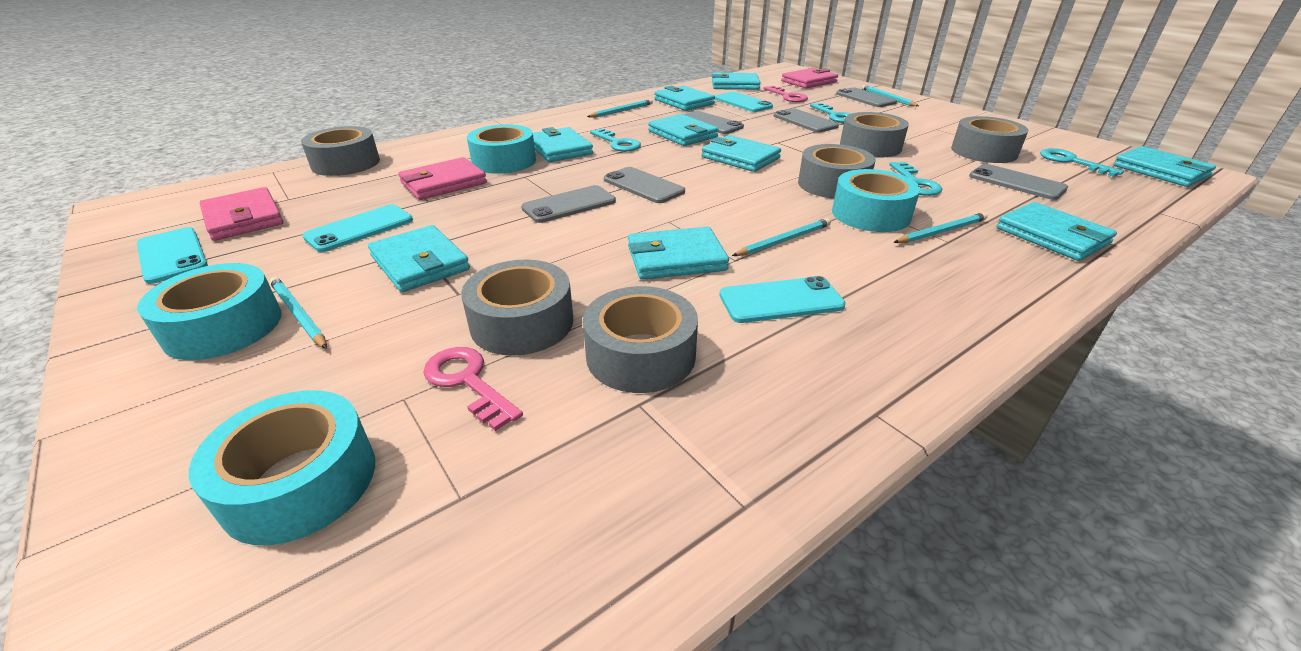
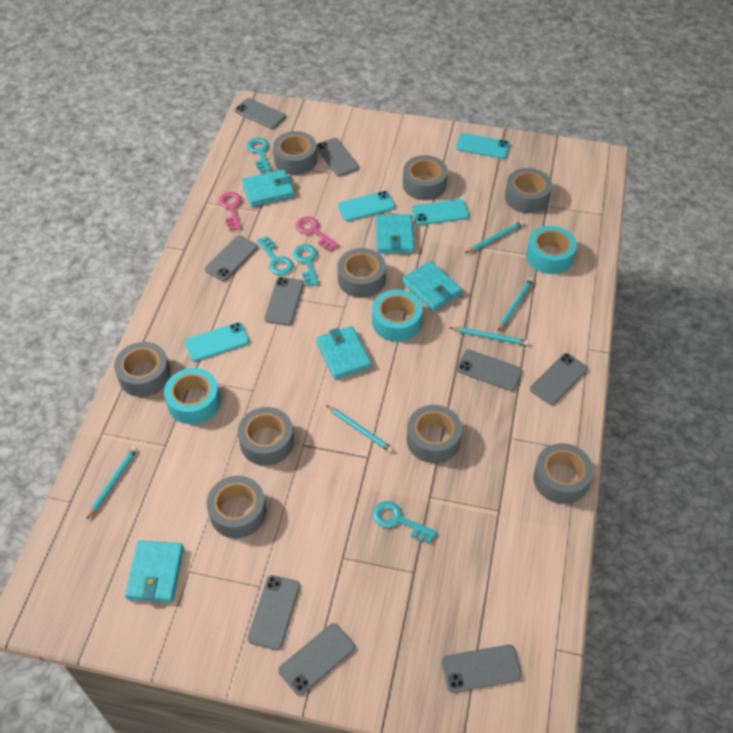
grey phone: [521,185,616,223] [604,167,685,203] [684,111,744,134] [774,108,839,133] [836,87,897,107] [969,164,1068,200] = 6 -> [205,236,258,281] [235,98,286,129] [247,575,300,650] [264,277,304,326] [279,623,355,696] [316,138,359,177] [442,645,522,693] [457,349,523,391] [530,353,588,405] = 9
grey tape: [301,126,380,176] [461,260,573,356] [583,286,698,393] [798,144,876,199] [840,112,909,158] [951,116,1029,163] = 6 -> [114,342,171,397] [206,476,267,538] [238,407,294,466] [273,131,317,175] [338,248,386,298] [403,155,448,200] [407,405,462,463] [505,168,552,213] [533,443,594,504] = 9
pink wallet: [200,187,283,241] [399,157,487,200] [781,68,838,88] = 3 -> none = 0
turquoise tape: [137,263,282,360] [189,390,375,545] [467,124,536,174] [832,169,920,232] = 4 -> [164,368,220,424] [372,290,422,342] [526,226,577,274] = 3
turquoise wallet: [368,225,470,292] [533,127,593,162] [628,227,729,280] [648,114,719,146] [655,86,715,111] [702,135,781,172] [712,73,760,90] [996,202,1117,261] [1113,146,1216,187] = 9 -> [125,540,184,603] [242,169,295,207] [316,326,372,380] [376,214,414,254] [402,261,462,311] = 5

